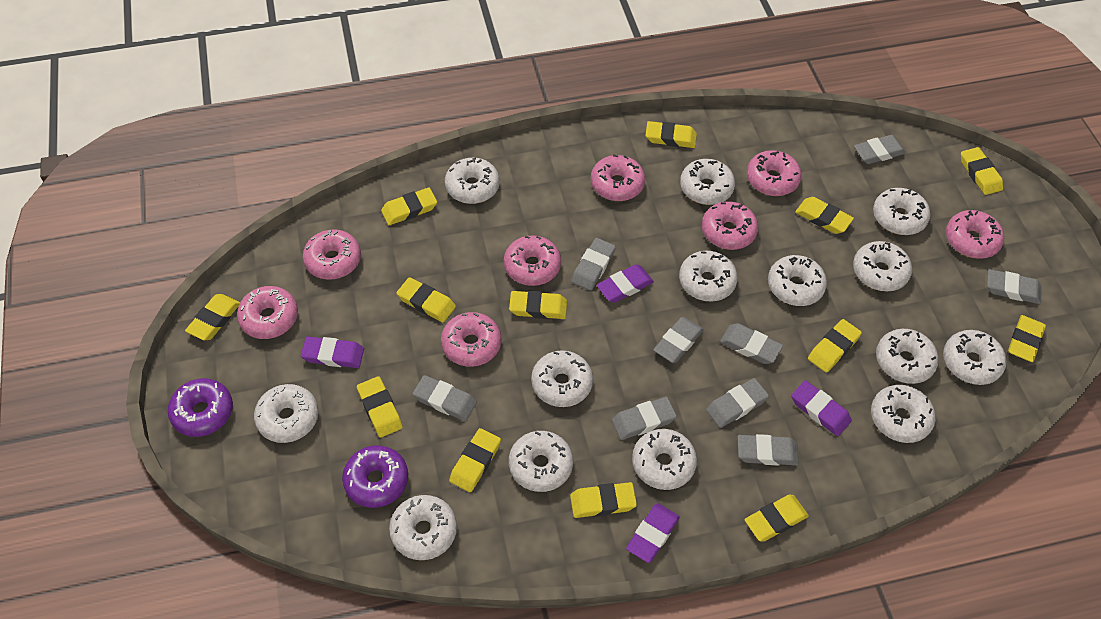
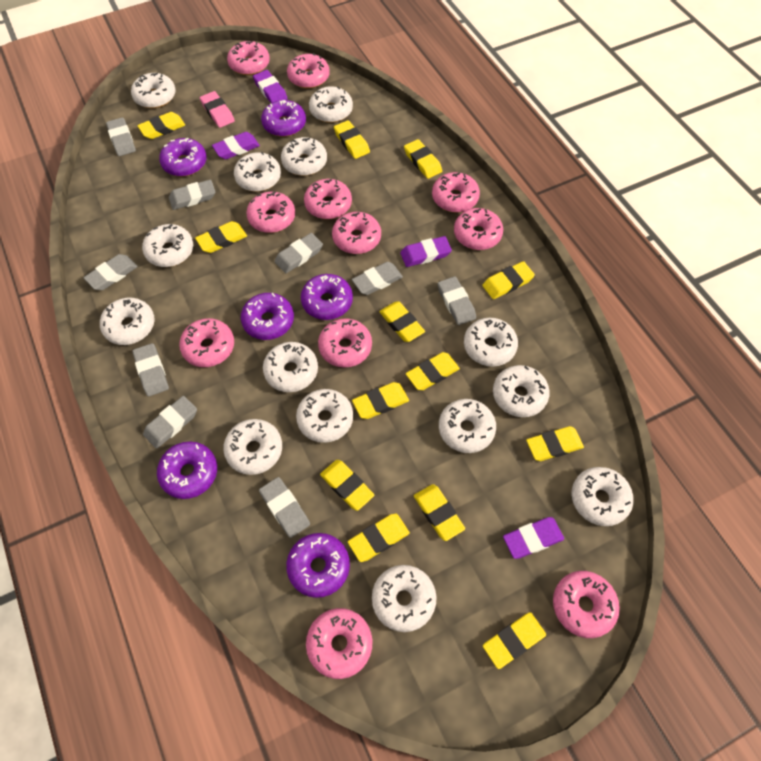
pink donut: [237,286,298,339] [303,229,361,280] [441,312,501,367] [504,235,561,286] [591,154,645,201] [702,201,758,250] [747,150,802,196] [946,210,1004,259] = 8 -> [179,318,234,367] [227,41,270,75] [246,191,295,233] [287,53,330,89] [304,179,352,219] [306,608,373,679] [318,318,372,367] [332,212,381,254] [432,172,480,213] [454,208,503,250] [553,571,620,638] = 11
pink eraser: none = 0 -> [200,91,235,128] = 1
purple donut: [168,378,233,437] [342,445,408,508] = 2 -> [157,442,217,499] [159,138,207,177] [241,293,294,340] [261,100,306,137] [286,533,350,598] [301,274,353,320] = 6

